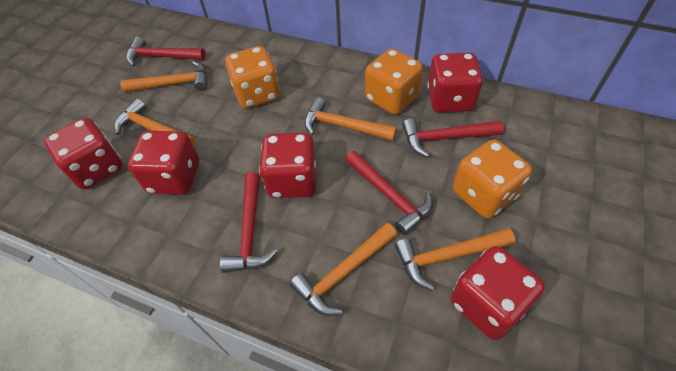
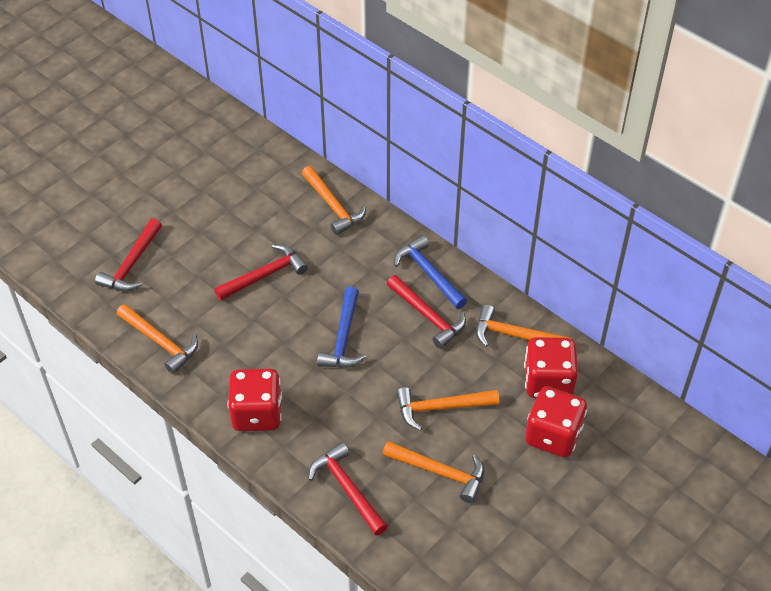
blue hammer: none = 0 -> [317,287,366,368] [394,235,467,309] = 2
orange dice: [225,46,280,108] [365,49,423,114] [453,140,532,218] = 3 -> none = 0
red dice: [44,118,123,189] [128,131,199,195] [259,132,316,198] [427,53,483,112] [451,246,545,340] = 5 -> [228,369,282,431] [524,337,578,398] [525,386,587,458] = 3

